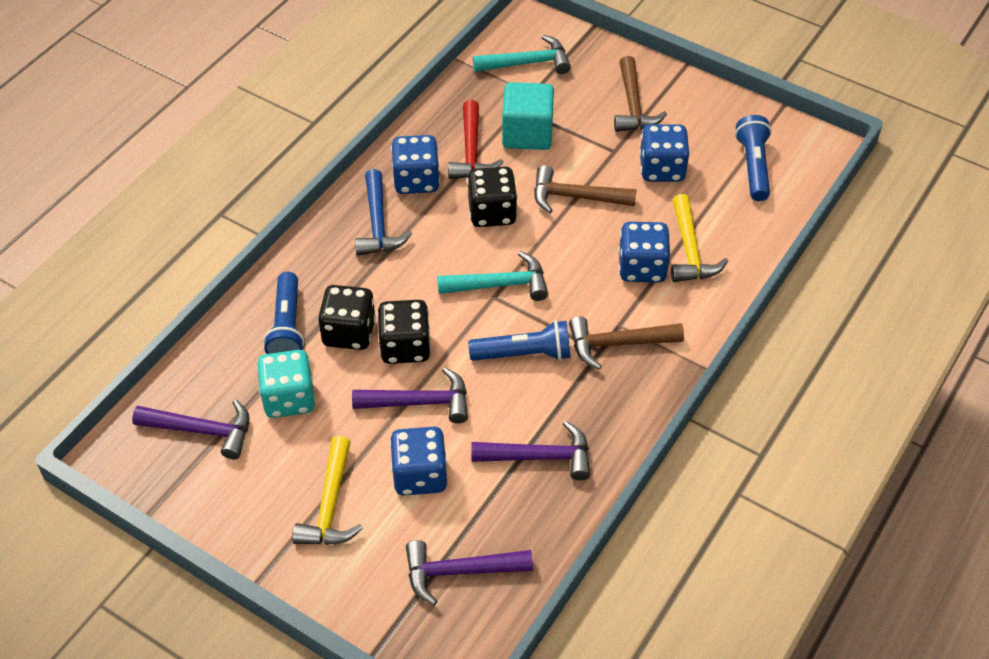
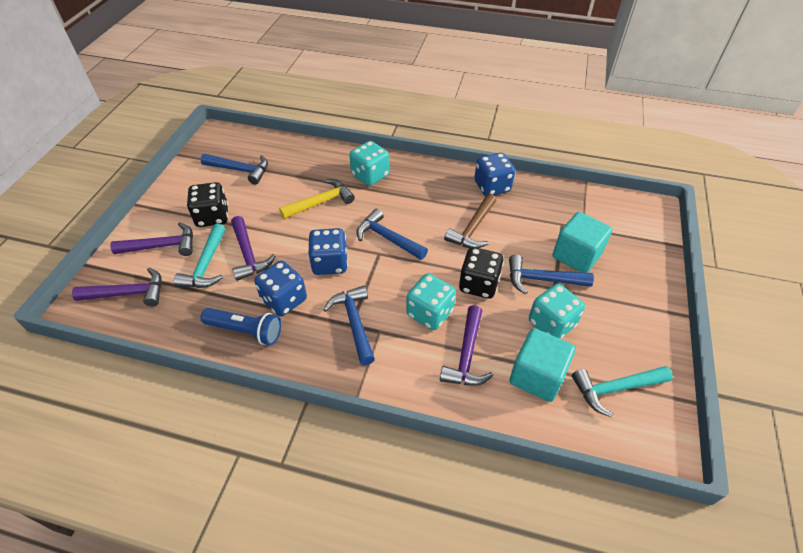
black dice: [318,285,376,350] [377,300,431,364] [467,167,517,227] = 3 -> [187,182,228,227] [459,247,504,299] = 2
blue dice: [390,427,447,496] [391,135,440,194] [618,222,670,283] [639,124,689,182] = 4 -> [254,261,307,316] [308,228,348,275] [474,153,515,196] = 3
blue flashlight: [263,272,304,354] [468,320,571,361] [735,115,772,201] = 3 -> [200,308,281,345] = 1
blue hammer: [355,169,412,256] = 1 -> [201,154,268,185] [323,286,375,365] [356,209,428,260] [509,255,594,295] = 4
brown hammer: [534,165,637,213] [569,316,684,370] [614,56,667,132] = 3 -> [444,194,497,248] = 1
red hammer: [448,100,503,179] = 1 -> none = 0
turquoise cube: [502,82,554,150] = 1 -> [509,328,575,402] [553,212,612,273] = 2
turquoise dice: [257,350,316,418] = 1 -> [349,141,389,186] [406,274,456,330] [529,284,585,339] = 3
yellow hammer: [292,436,363,545] [671,194,728,282] = 2 -> [279,179,355,219] = 1

